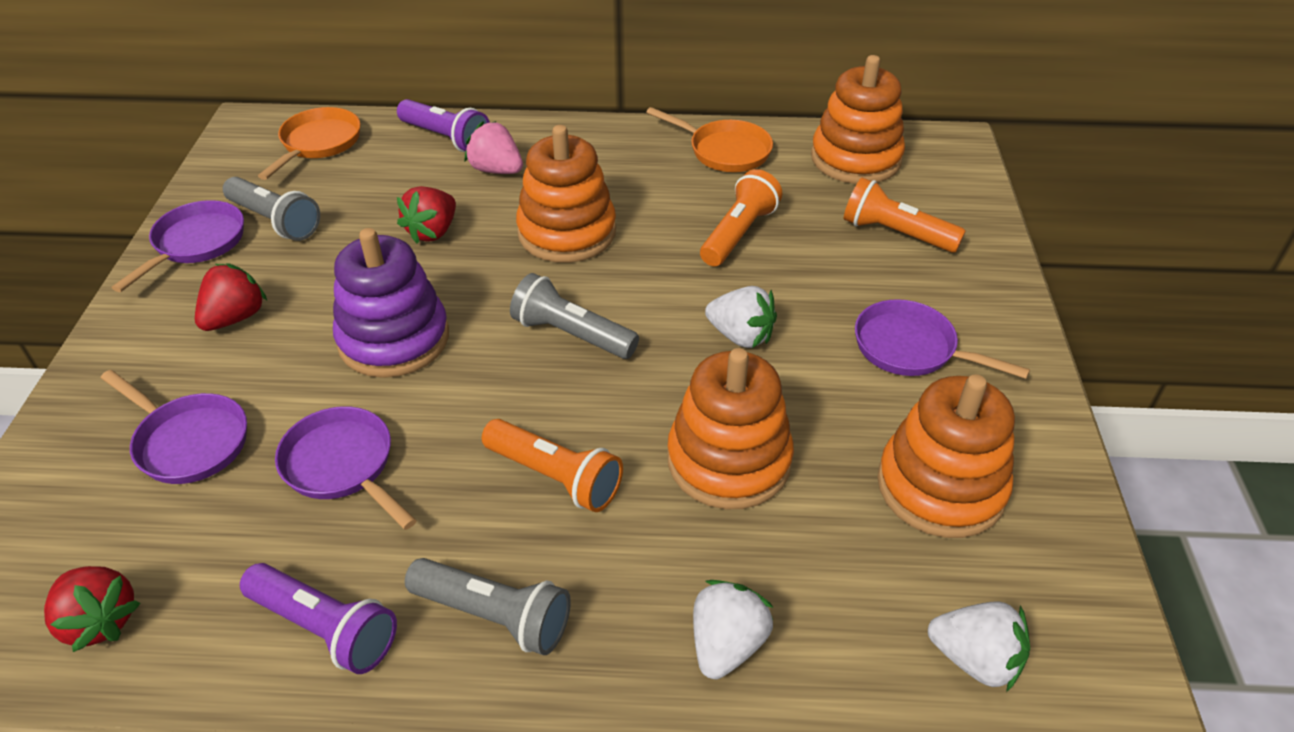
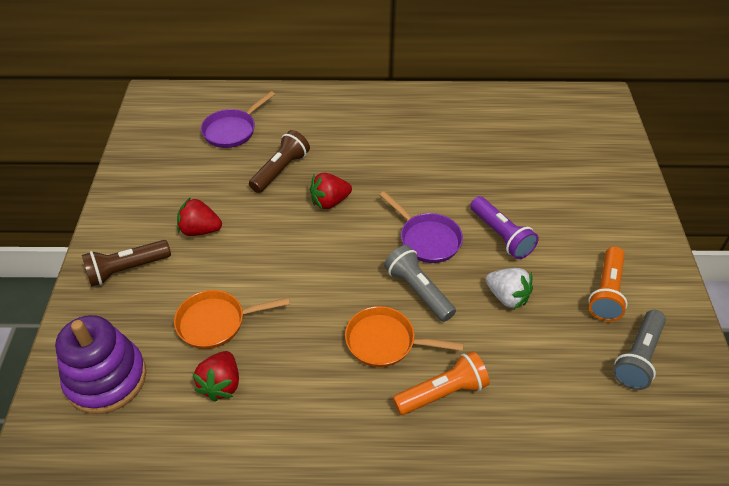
brown flashlight: none = 0 -> [82,240,171,287] [249,130,310,193] = 2
grey flashlight: [223,177,320,241] [405,558,571,655] [510,273,639,359] = 3 -> [384,245,456,322] [613,310,666,390] = 2
orange flashlight: [482,419,623,512] [700,169,782,266] [844,178,966,253] = 3 -> [393,351,490,415] [588,247,628,321] = 2
orange stacking toy: [516,125,616,263] [667,348,794,509] [811,55,905,184] [877,374,1015,538] = 4 -> none = 0
pink strawberry: [465,121,523,174] = 1 -> none = 0
purple flashlight: [240,563,397,674] [397,99,490,152] = 2 -> [470,196,539,259] = 1
purple pan: [101,370,247,484] [112,200,244,292] [275,406,417,530] [855,299,1030,379] = 4 -> [201,91,275,148] [380,191,463,263] = 2
white strawberry: [693,580,773,679] [705,286,777,348] [928,601,1030,692] = 3 -> [486,268,533,309] = 1

